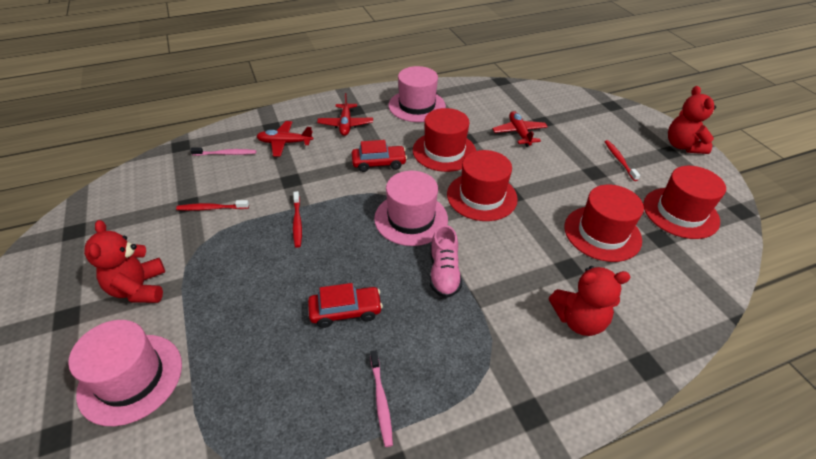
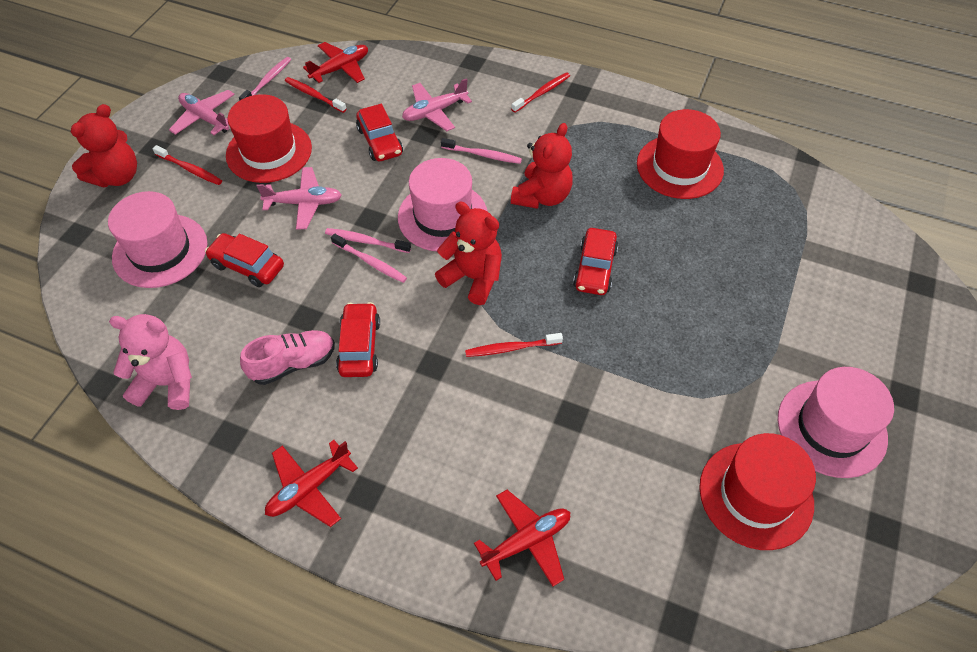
pink plane: none = 0 -> [169,90,235,135] [257,167,342,230] [402,78,472,131] = 3
pink teddy bear: none = 0 -> [109,314,192,410] = 1
pink toothbrush: [190,147,256,156] [370,350,393,447] = 2 -> [239,57,291,100] [325,228,411,253] [331,233,407,283] [441,138,522,164] = 4
red car: [308,283,383,328] [352,140,407,172] = 2 -> [205,233,284,287] [336,302,380,377] [356,104,403,161] [573,228,618,295] = 4
red hat: [413,108,476,172] [447,150,518,221] [564,185,644,262] [643,166,726,239] = 4 -> [226,94,312,183] [637,109,724,199] [699,433,816,550] = 3
red toothbrush: [176,200,249,211] [293,191,302,248] [605,140,640,181] = 3 -> [153,145,222,185] [285,77,346,113] [465,333,563,357] [511,72,570,113] = 4

